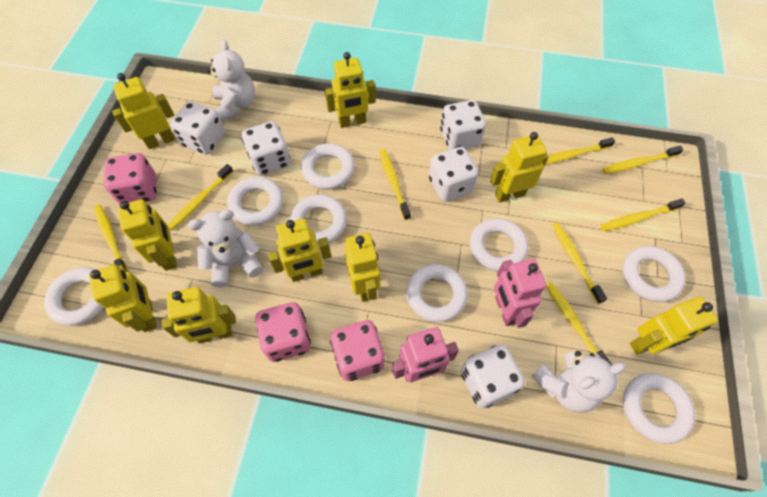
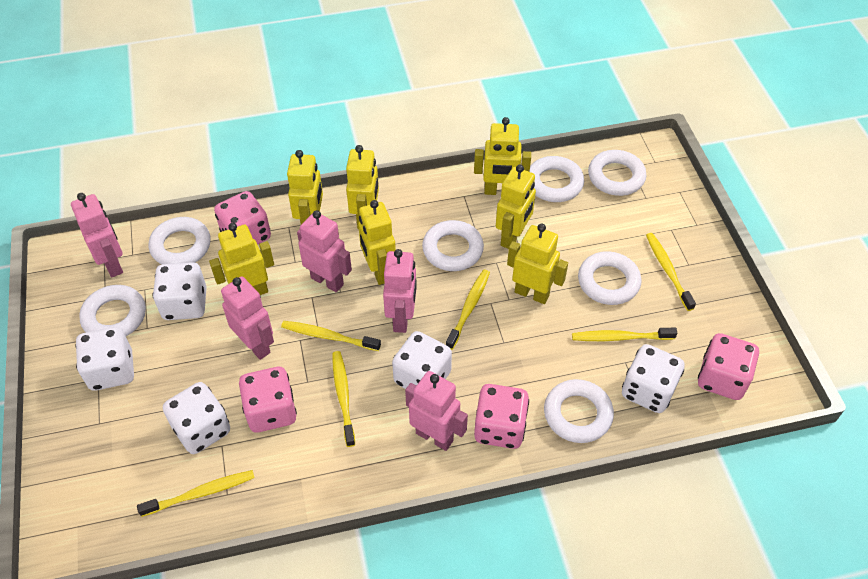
pink dice: [104,153,157,204] [255,302,311,362] [330,320,385,381] = 3 -> [214,191,271,245] [239,367,297,433] [474,384,529,449] [698,333,759,400] = 4
pink robot: [392,327,459,382] [494,259,546,328] = 2 -> [71,193,123,277] [221,276,274,360] [297,210,352,292] [383,249,417,333] [405,371,468,451] = 5
white ring: [44,267,104,326] [227,176,284,226] [290,194,347,246] [301,143,355,190] [406,264,468,322] [470,218,528,271] [622,246,686,302] [623,373,695,444] = 8 -> [79,285,146,336] [149,217,211,265] [422,220,484,271] [530,156,584,202] [544,379,614,443] [578,251,641,305] [588,150,646,196] = 7
white teddy bear: [188,210,263,288] [207,40,255,121] [531,351,626,413] = 3 -> none = 0
yellow robot: [89,264,157,332] [112,73,175,149] [118,199,177,271] [162,287,236,344] [268,219,331,282] [325,52,376,128] [344,233,380,302] [490,132,548,203] [630,297,718,355] = 9 -> [209,223,274,295] [287,150,323,224] [346,145,379,229] [358,200,396,285] [474,117,531,195] [496,165,536,249] [507,224,568,304] = 7
yellow toothbrush: [94,205,128,270] [167,164,233,231] [379,149,411,220] [545,137,615,165] [546,282,612,365] [552,222,607,304] [601,199,686,231] [602,146,683,174] = 8 -> [137,470,255,517] [281,321,381,351] [332,351,355,447] [446,270,490,350] [572,328,677,341] [646,233,696,311] = 6

